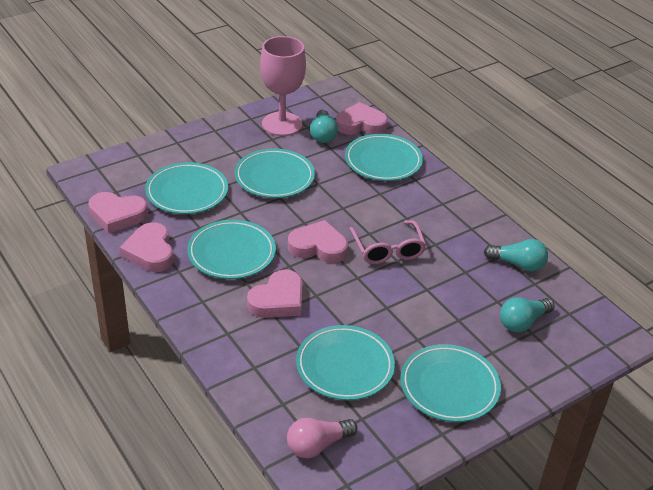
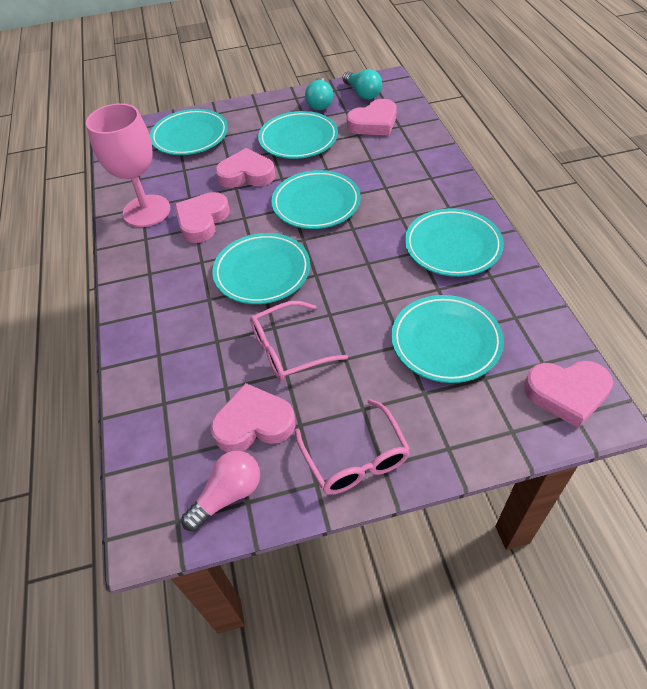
pink glasses: [349,220,426,264] = 1 -> [250,301,348,381] [295,399,410,495] = 2
turquoise light bulb: [310,110,338,143] [484,239,548,271] [500,297,555,332] = 3 -> [305,77,333,110] [342,69,382,100] = 2

